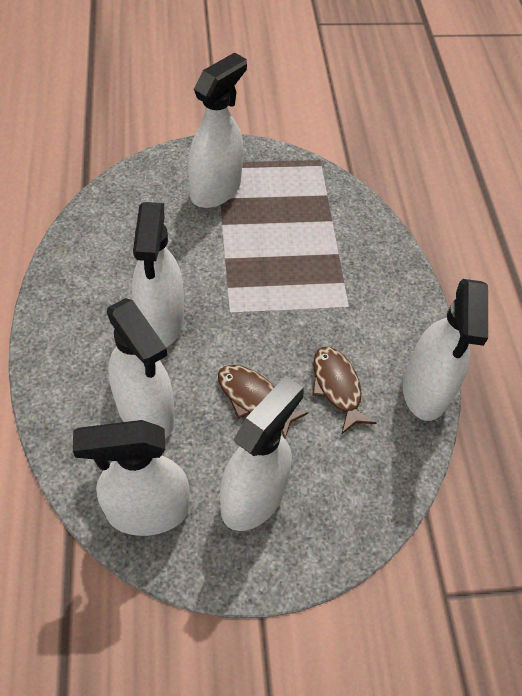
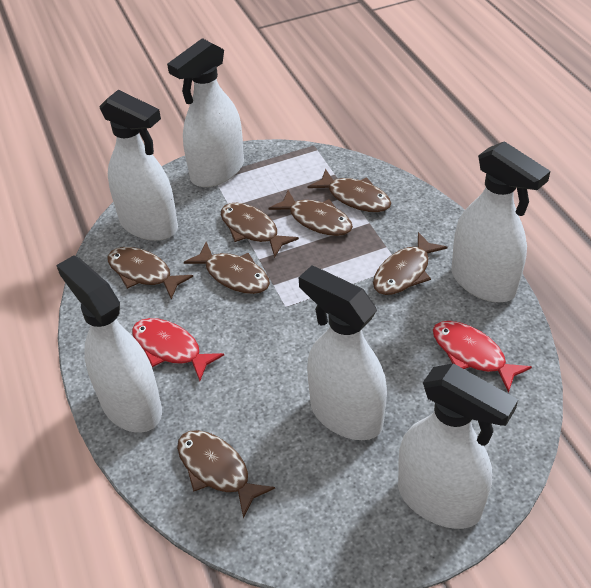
brown fish: [218,365,308,438] [312,347,377,434] = 2 -> [108,247,193,299] [177,430,275,518] [184,242,270,294] [221,203,299,258] [268,190,353,236] [308,169,391,212] [373,232,447,295] = 7
red fish: none = 0 -> [132,318,224,381] [433,321,532,393] = 2

